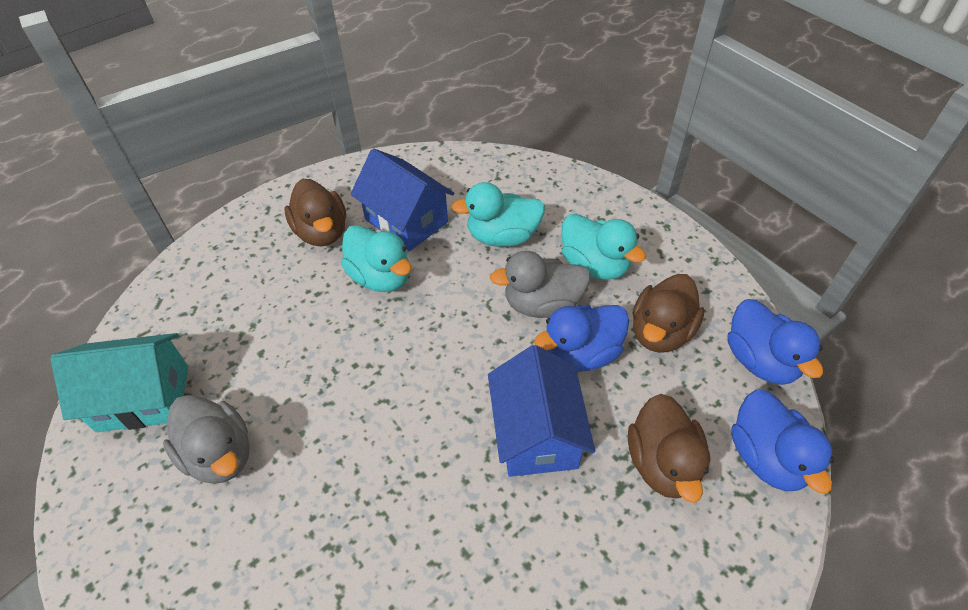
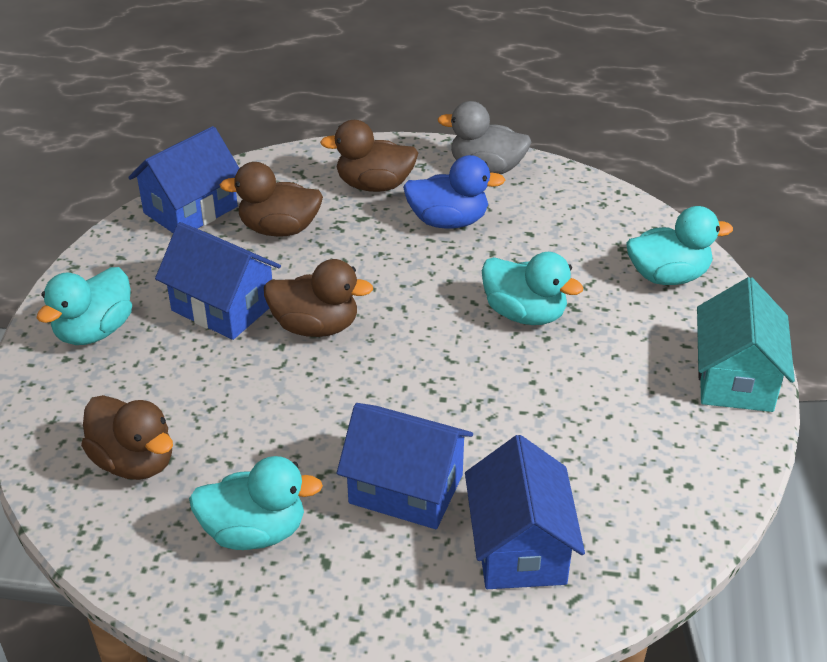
blue duck: [534,305,629,372] [727,299,823,385] [731,390,834,494] = 3 -> [403,155,505,229] = 1
blue house: [351,148,454,251] [488,345,595,477] = 2 -> [129,126,239,233] [155,222,281,340] [337,403,473,529] [465,435,585,589] = 4
brown duck: [285,179,346,247] [628,394,711,503] [633,274,705,353] = 3 -> [81,395,173,480] [220,162,323,237] [264,259,373,337] [320,120,418,192] = 4
grey duck: [163,395,250,484] [490,251,591,318] = 2 -> [438,101,531,174] = 1
turquoise duck: [341,225,411,292] [451,182,545,247] [561,213,646,280] = 3 -> [37,267,132,345] [189,456,323,550] [482,252,583,325] [626,206,733,285] = 4

